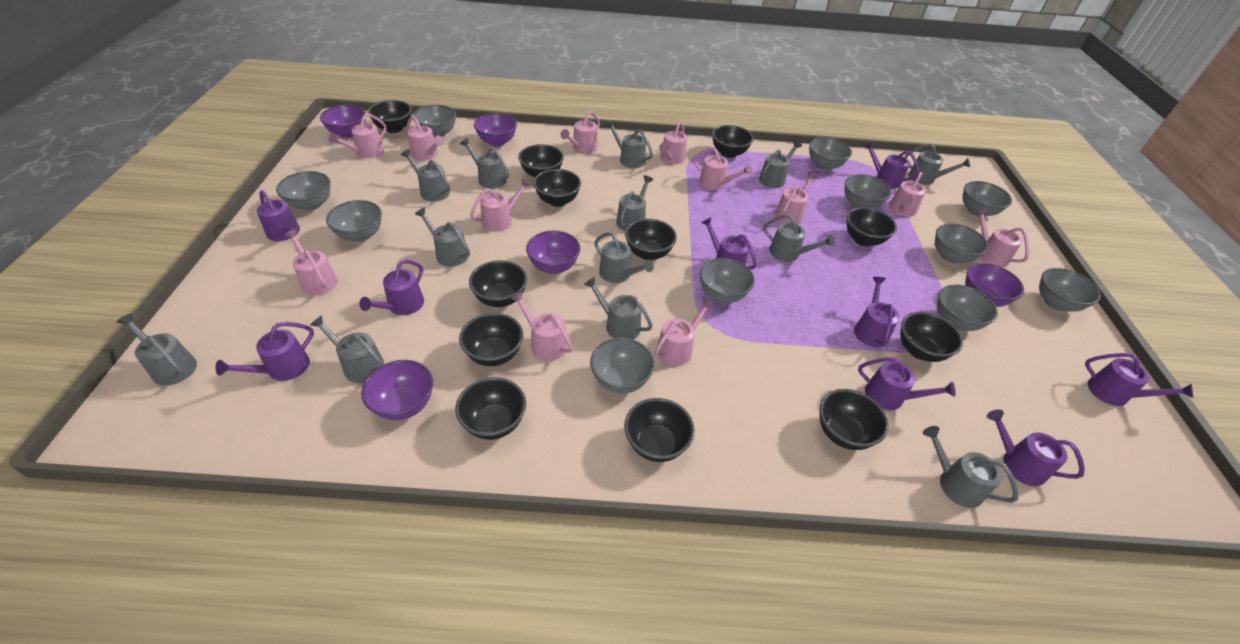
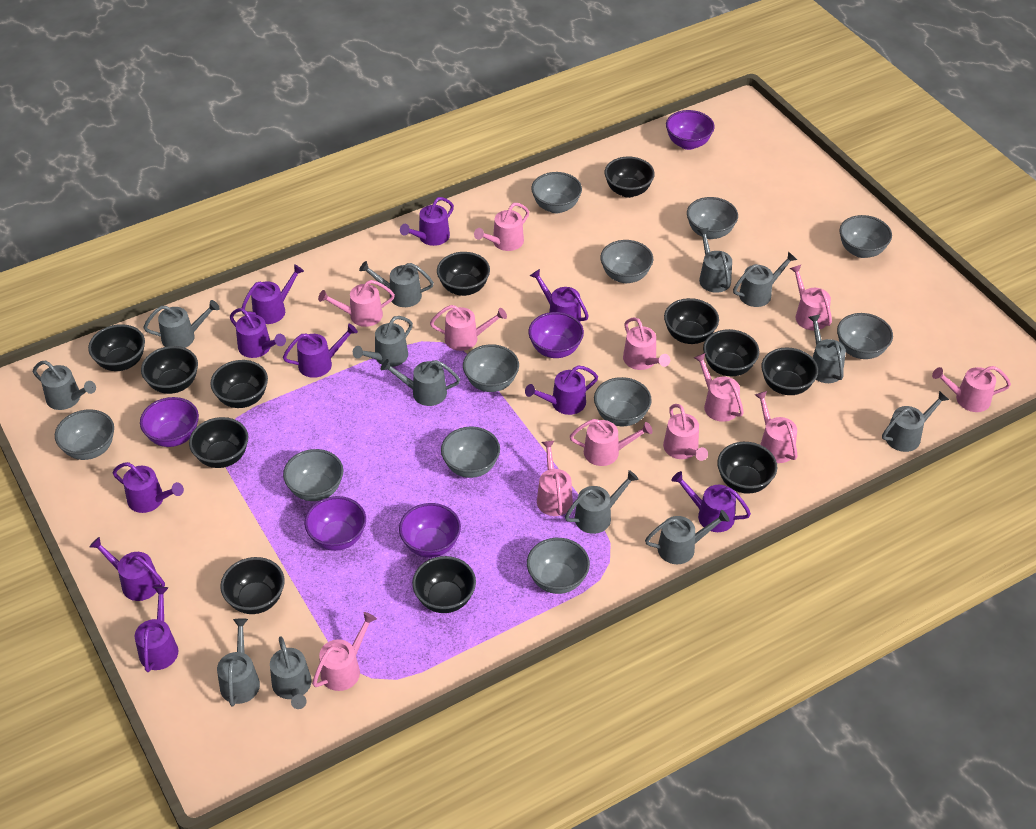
purple watering can: [215,322,314,381] [257,190,300,241] [359,260,424,315] [701,217,757,270] [854,277,899,347] [858,357,956,410] [864,141,919,189] [987,409,1085,486] [1085,353,1193,406] = 9 -> [89,537,165,601] [113,462,184,513] [135,587,178,672] [230,308,286,358] [242,264,304,324] [283,324,358,378] [400,197,454,246] [525,366,598,415] [530,269,589,322] [671,471,751,532] = 10

